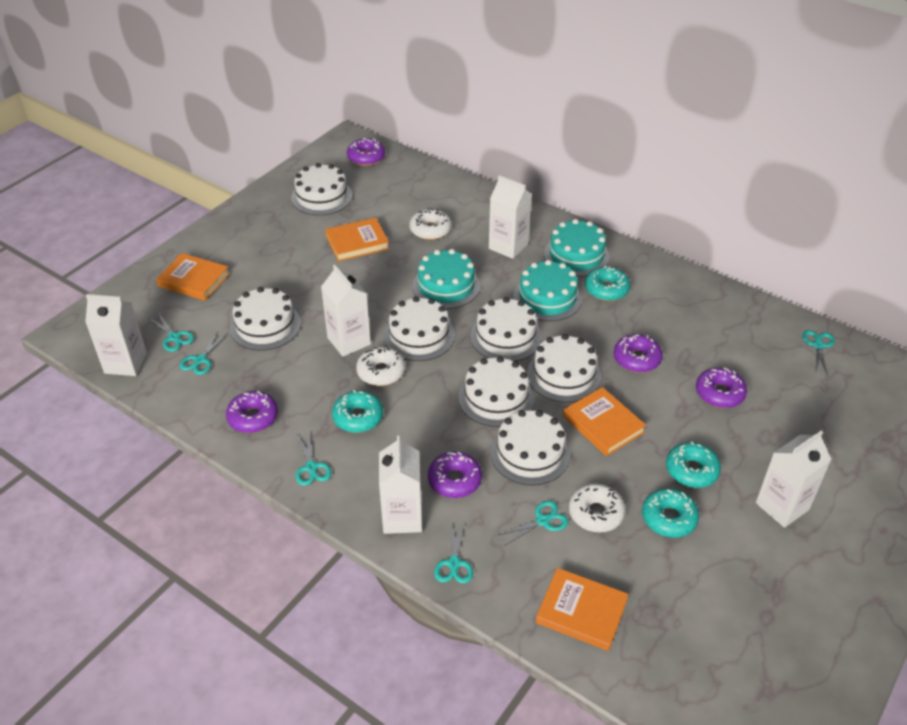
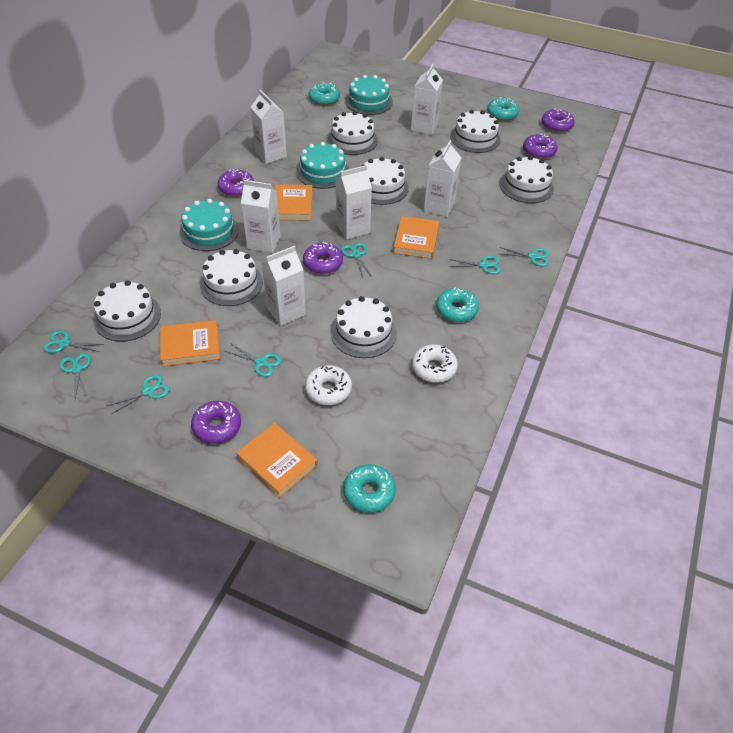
turquoise scissors: [149,314,194,352] [179,331,227,375] [296,431,332,486] [434,520,473,583] [498,501,568,546] [802,330,835,376] = 6 -> [43,330,104,353] [60,353,91,398] [107,374,170,414] [225,344,282,377] [341,242,371,278] [449,255,501,274] [499,247,550,266] = 7
white carton: [85,294,147,376] [321,265,371,357] [379,436,422,534] [489,175,532,259] [756,431,832,528] = 5 -> [241,180,281,253] [250,90,287,164] [261,246,306,326] [336,165,372,240] [411,64,443,135] [424,140,461,217] = 6
white donut: [356,347,405,386] [410,208,451,240] [569,483,625,533] = 3 -> [305,365,352,405] [412,344,458,383] = 2

